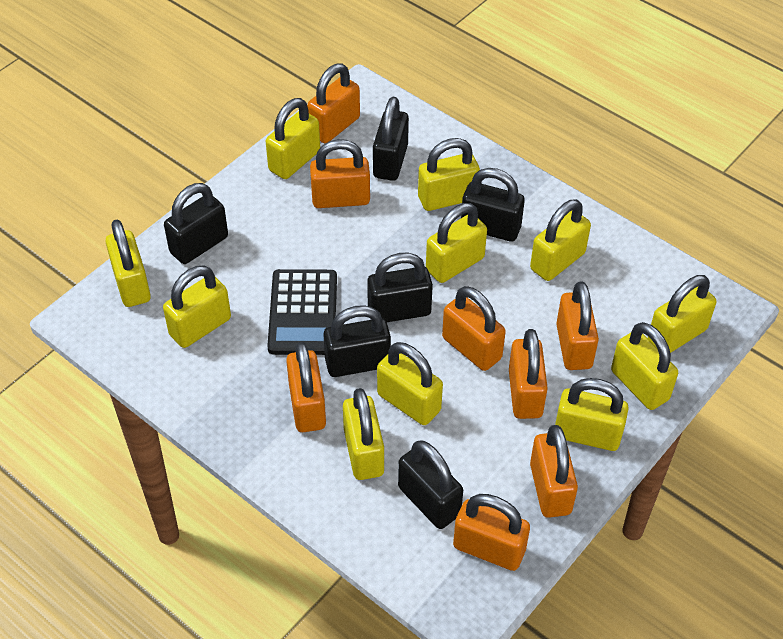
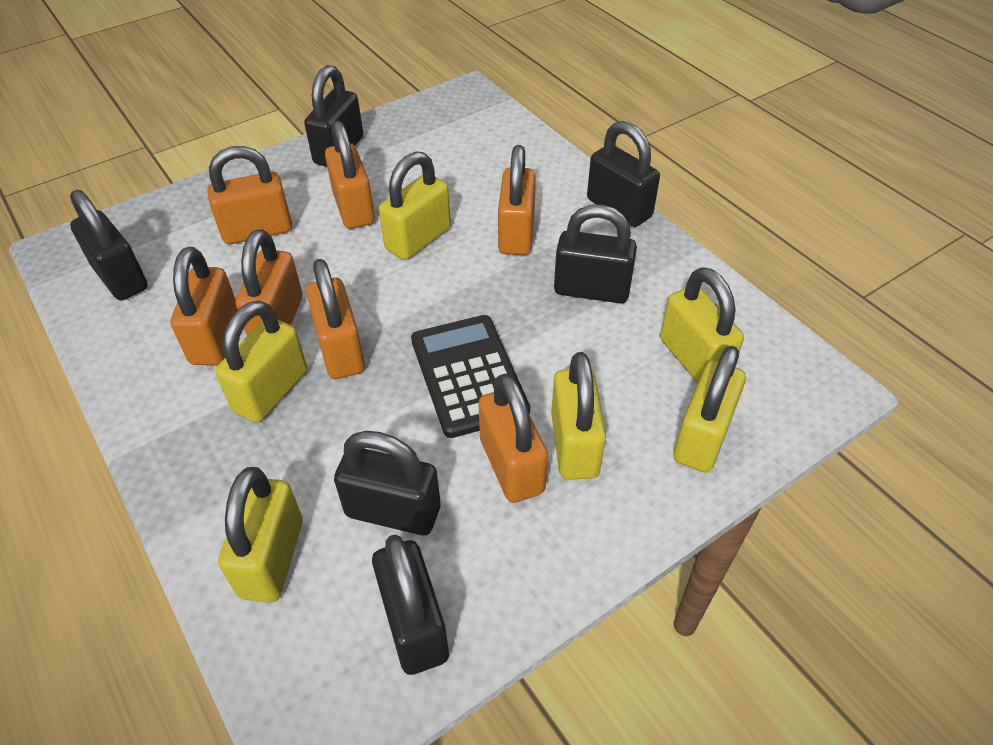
orange padlock: [286,342,326,432] [307,64,360,144] [310,139,370,208] [442,286,506,371] [453,494,530,571] [509,329,548,419] [530,425,578,518] [556,281,599,370] = 8 -> [171,247,237,365] [207,146,292,244] [236,229,302,336] [306,259,365,379] [325,121,375,229] [478,374,548,503] [498,145,536,255] = 7
yellow padlock: [105,220,151,307] [163,266,231,348] [266,98,320,179] [343,388,384,480] [377,342,443,425] [418,138,480,211] [426,203,487,283] [530,199,591,281] [555,378,629,451] [611,322,678,410] [648,275,716,353] = 11 -> [215,300,307,423] [218,467,303,602] [379,151,451,260] [551,352,606,480] [660,267,744,383] [673,346,746,473] = 6

